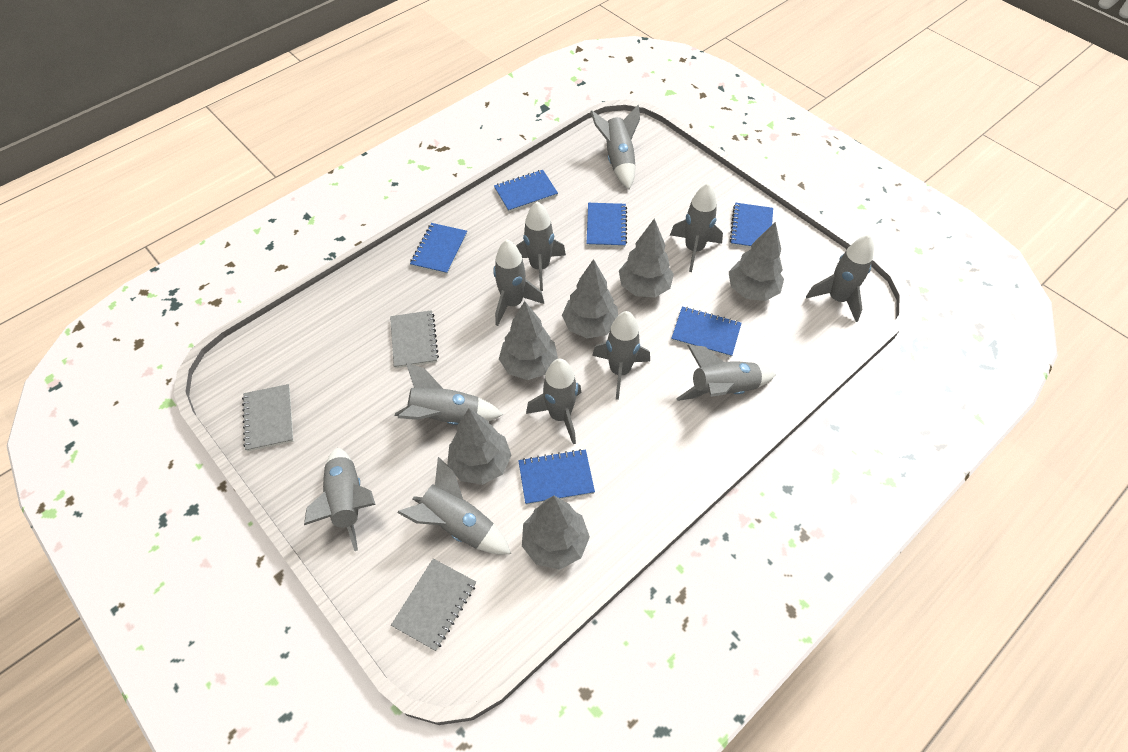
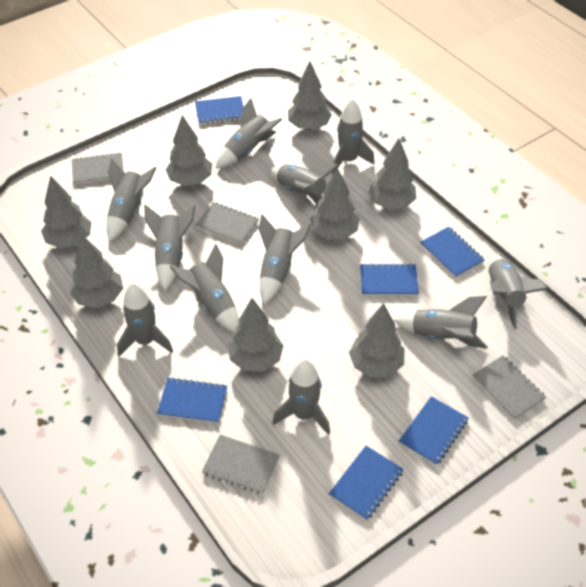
grey notebook: [242,384,293,451] [390,310,439,368] [391,559,476,651] = 3 -> [72,152,124,185] [195,202,259,245] [202,435,280,494] [472,355,546,420] = 4
grey tree: [447,408,512,485] [499,301,558,380] [522,496,590,570] [562,259,618,338] [619,219,674,297] [729,222,784,301] = 6 -> [41,176,91,248] [70,235,123,308] [166,115,212,186] [228,298,284,371] [288,61,332,130] [310,168,360,239] [349,303,404,378] [368,138,416,209] = 8

